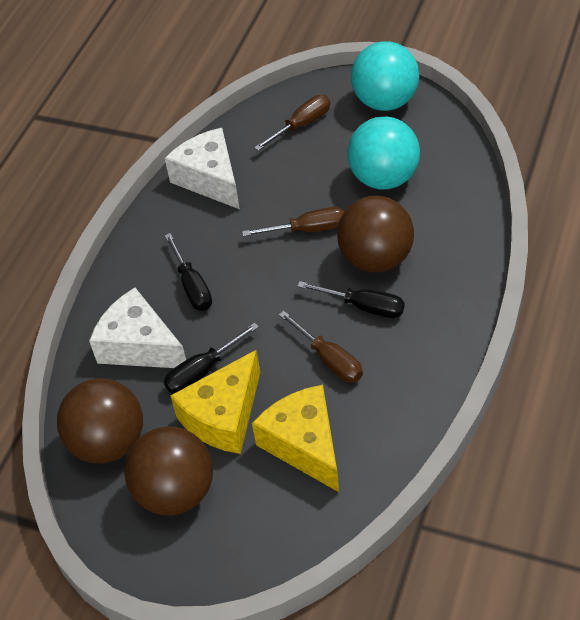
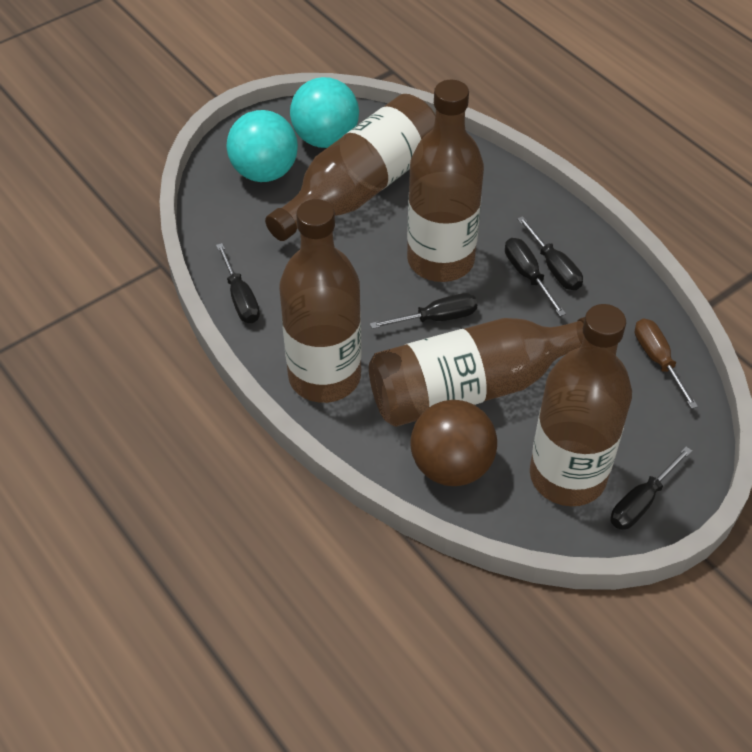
black screwdriver: [164,233,212,311] [164,323,259,394] [297,281,404,318] = 3 -> [216,243,260,323] [370,293,477,329] [505,238,566,316] [517,216,583,290] [610,447,692,530] = 5
brown ball: [57,378,143,464] [124,426,213,516] [337,196,414,273] = 3 -> [410,400,497,486] = 1
brown bottle: none = 0 -> [265,94,435,241] [279,199,362,403] [369,317,585,427] [407,80,484,282] [530,304,632,506] = 5
brown screwdriver: [242,207,345,237] [254,95,330,151] [279,311,363,383] = 3 -> [635,319,698,409] = 1
white cheese: [89,288,186,368] [165,128,240,209] = 2 -> none = 0
yellow cheese: [170,350,260,454] [252,385,339,492] = 2 -> none = 0

